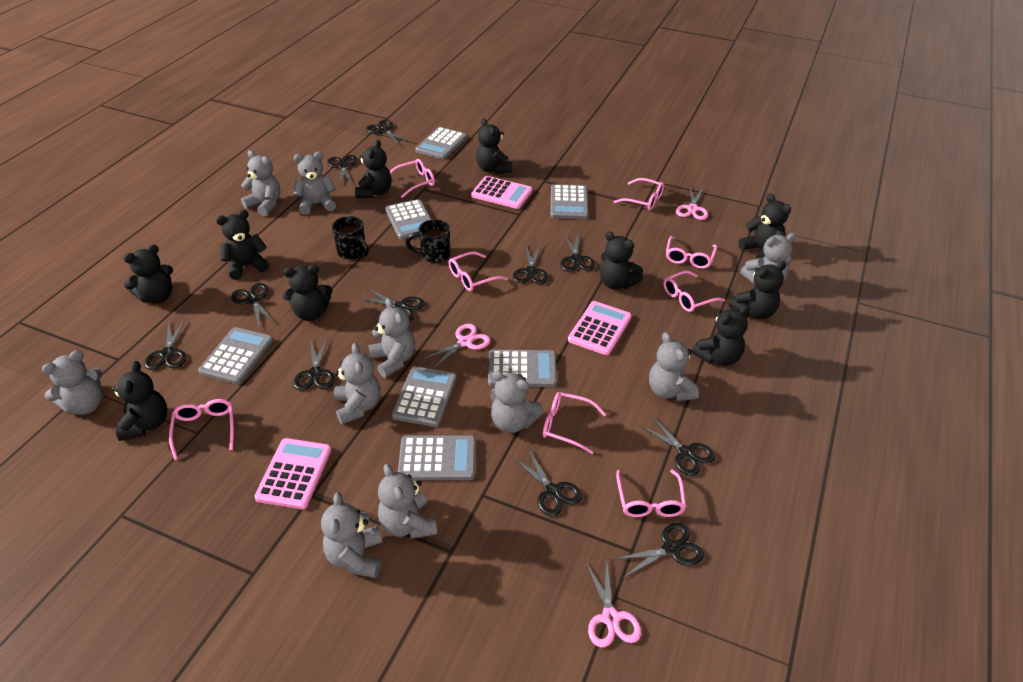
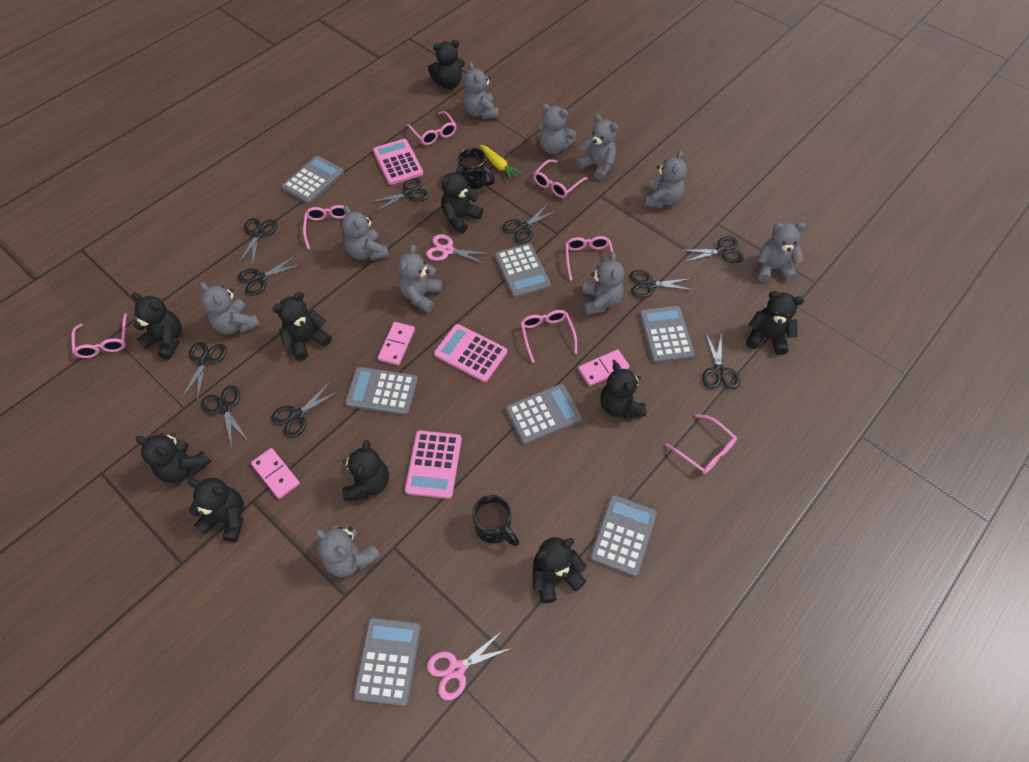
black scissors: [144,320,186,370] [231,283,276,326] [293,339,335,390] [327,155,357,186] [359,288,425,321] [366,120,410,145] [512,448,582,517] [513,245,548,284] [561,234,595,271] [614,523,704,578] [639,416,716,476] = 11 -> [181,342,227,402] [202,386,249,448] [238,218,277,266] [238,255,303,296] [271,381,340,438] [369,178,429,212] [502,204,558,244] [630,270,693,298] [680,236,744,263] [702,332,740,389] = 10
pink domino: none = 0 -> [251,448,300,499] [378,322,415,365] [578,349,629,386] = 3
pink glasses: [169,399,234,460] [390,159,435,198] [449,251,508,291] [542,392,606,454] [613,178,664,211] [616,469,686,517] [663,271,725,312] [666,236,717,269] = 8 -> [71,313,127,358] [303,205,346,249] [407,111,457,145] [521,310,577,363] [533,159,588,198] [565,236,613,281] [665,414,737,474] = 7
pink scissors: [423,324,490,369] [586,559,641,647] [676,187,708,220] = 3 -> [426,234,490,264] [427,630,512,700] = 2
yellow carrot: none = 0 -> [480,145,522,180] = 1

